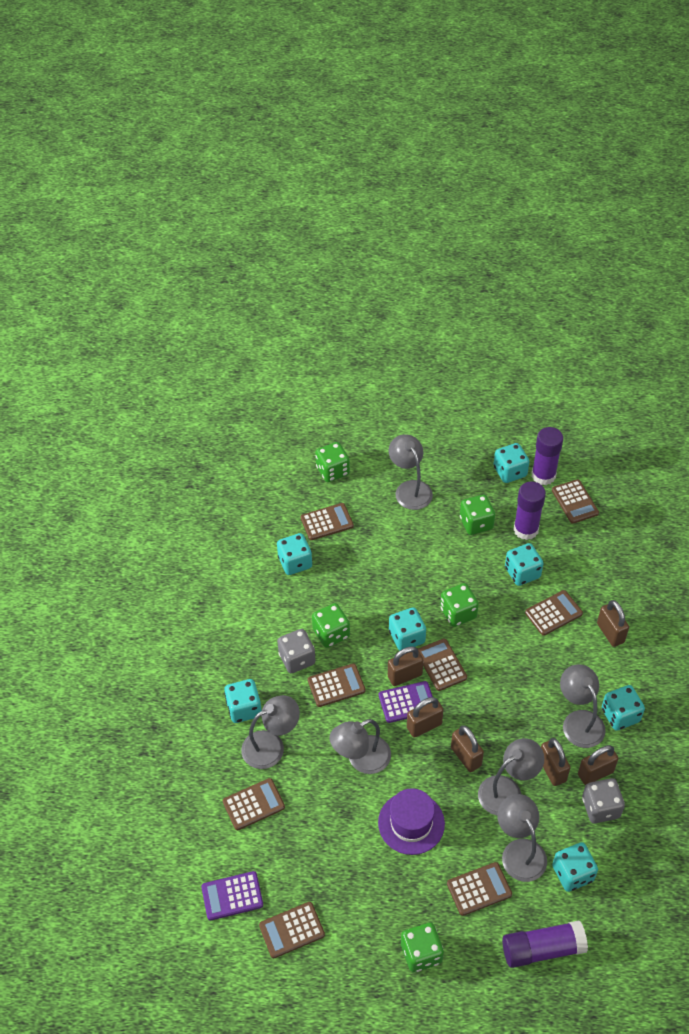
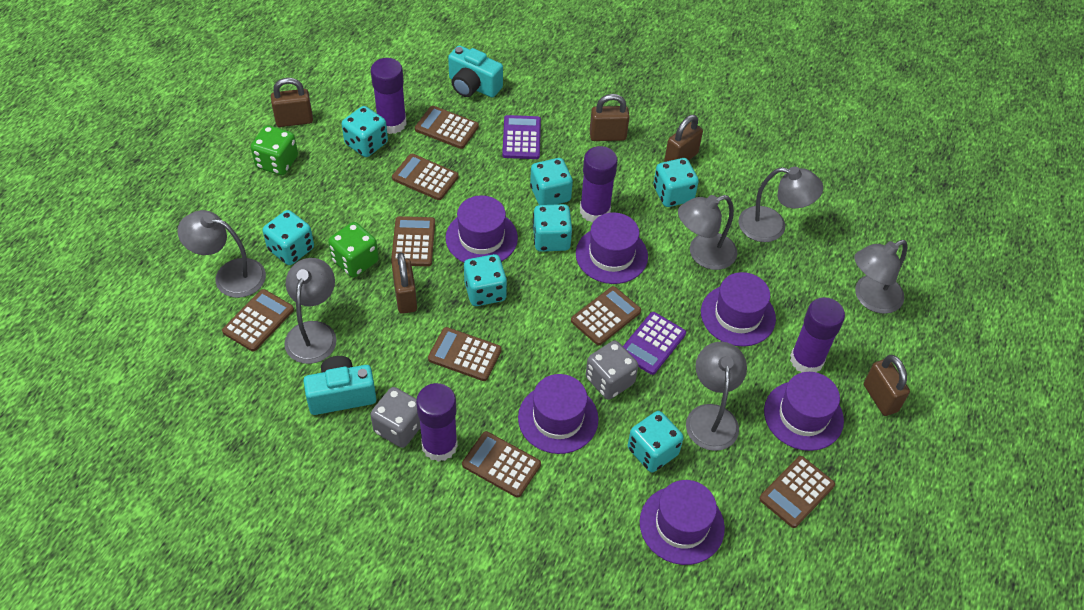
brown padlock: [388,646,423,686] [407,697,444,738] [451,725,484,772] [541,738,570,786] [578,745,619,785] [597,600,629,647] = 6 -> [271,78,313,127] [392,252,417,314] [590,94,630,141] [664,115,703,162] [864,355,910,416] = 5
green dice: [312,603,350,648] [315,442,350,482] [401,923,444,972] [440,583,479,627] [460,495,495,535] = 5 -> [251,125,298,175] [328,222,379,278] = 2
purple glue stick: [502,920,588,968] [513,482,546,540] [532,427,563,485] = 3 -> [371,58,407,134] [416,383,458,462] [580,146,618,223] [790,297,845,373] = 4
purple hat: [378,788,445,855] = 1 -> [446,195,518,263] [518,374,599,454] [576,213,648,284] [640,480,725,565] [701,272,776,347] [764,372,844,451] = 6
turquoise camera: none = 0 -> [303,356,377,415] [448,45,503,98] = 2

